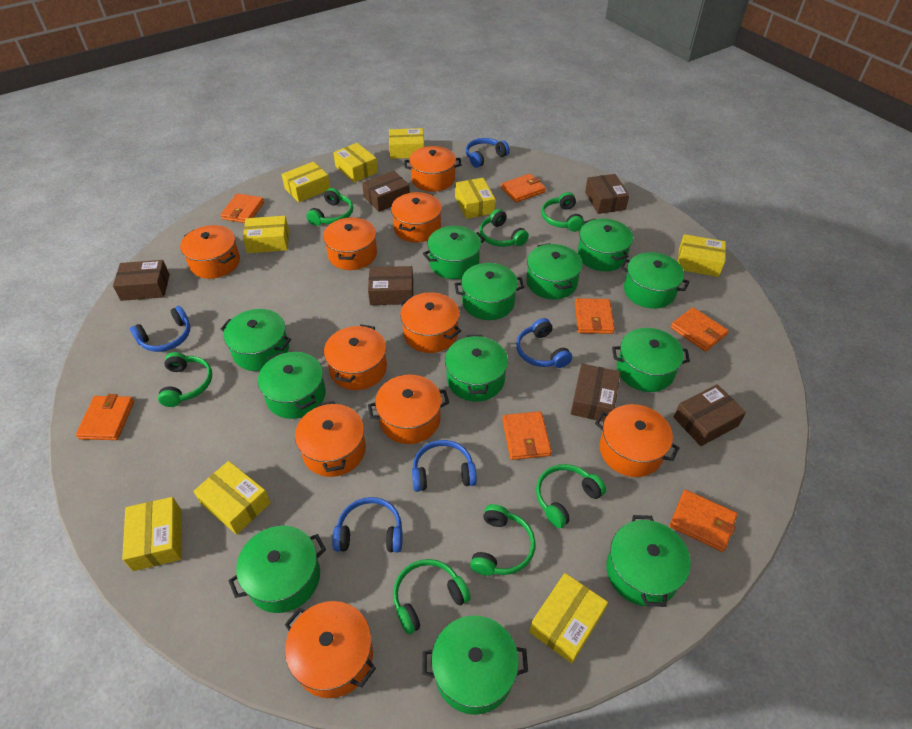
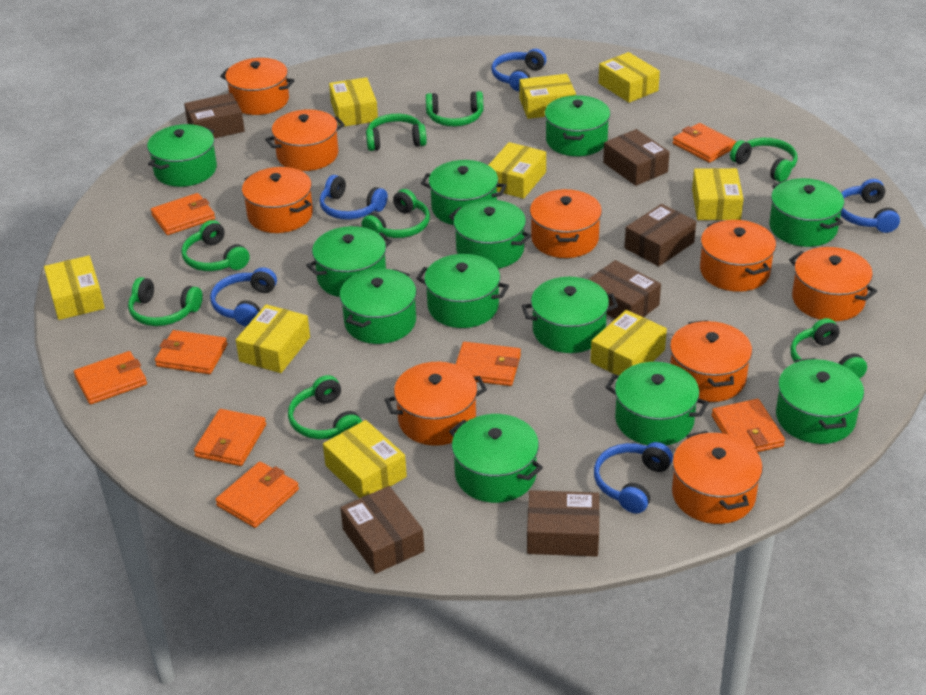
green headphones: [158,352,212,407] [306,188,353,226] [393,559,471,634] [470,504,536,576] [480,209,529,247] [536,464,606,529] [541,192,584,232] = 7 -> [128,277,203,326] [181,220,250,271] [288,375,362,439] [362,189,430,238] [366,114,427,151] [426,91,483,126] [730,138,798,182] [790,318,867,379] = 8
orange pot: [180,225,240,279] [285,601,376,698] [295,401,366,477] [323,217,377,270] [324,324,387,390] [368,375,449,444] [391,192,442,242] [400,292,461,353] [404,146,461,192] [595,404,679,477] = 10 -> [220,58,295,115] [242,167,313,233] [265,109,345,171] [385,362,487,446] [530,189,602,258] [670,320,752,402] [672,431,763,524] [700,220,776,292] [789,247,877,321] = 9
orange wallet: [76,394,134,440] [220,193,264,223] [501,173,546,203] [502,411,552,460] [575,298,615,334] [670,307,728,352] [670,490,737,552] = 7 -> [74,351,147,404] [151,193,215,235] [155,330,228,374] [194,409,266,466] [216,461,299,528] [456,342,521,386] [673,123,736,163] [711,399,785,452] = 8

